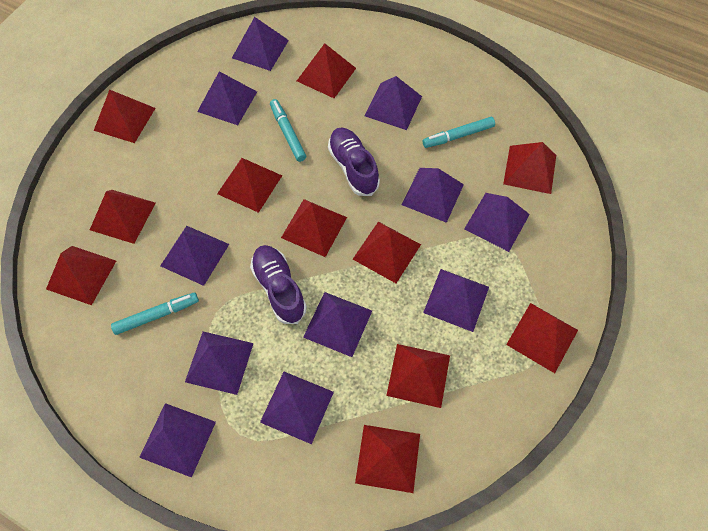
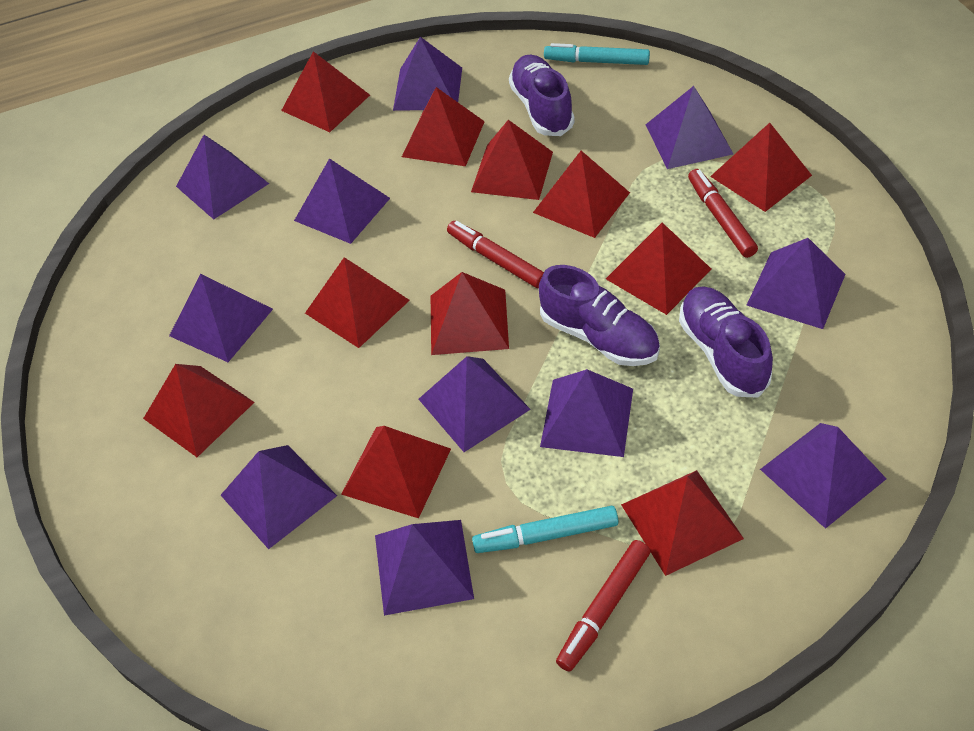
purple shoe: [250,245,307,324] [328,127,380,196] = 2 -> [509,55,575,136] [539,265,660,366] [679,287,773,397] = 3
red marker: none = 0 -> [447,221,544,288] [556,540,651,672] [688,169,758,258] = 3
turquoise marker: [111,293,199,335] [270,99,306,162] [423,117,495,148] = 3 -> [472,506,618,553] [544,43,650,65] = 2

